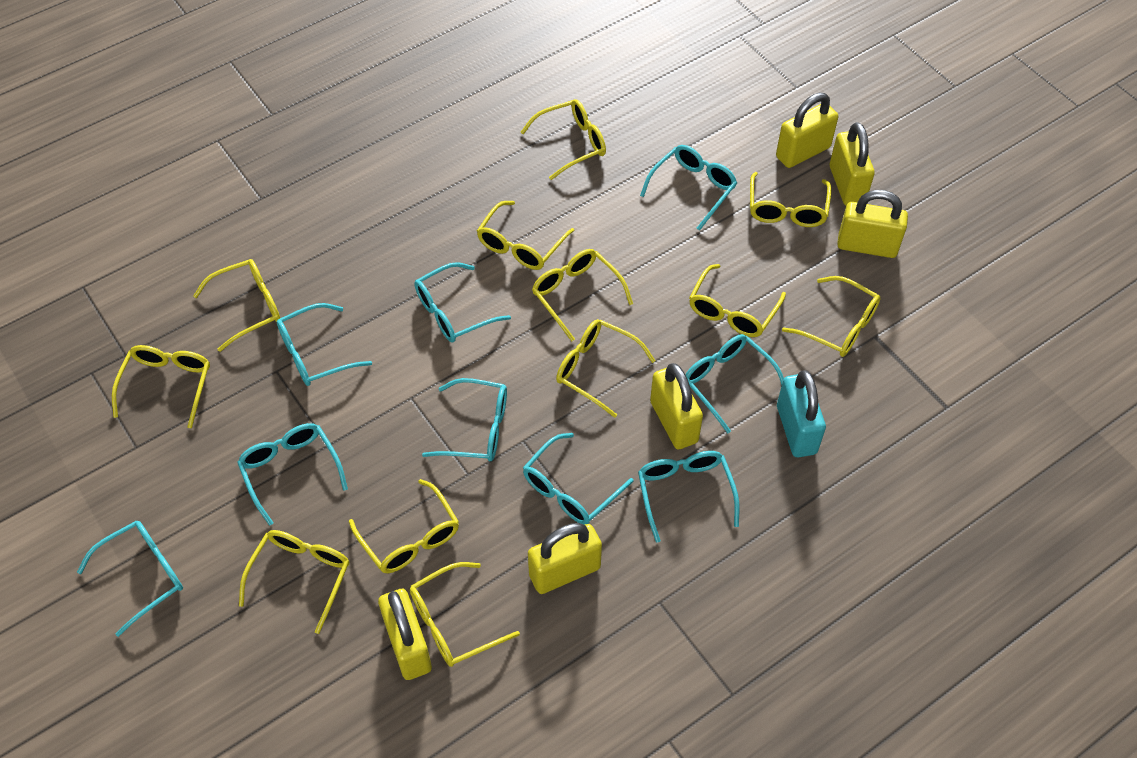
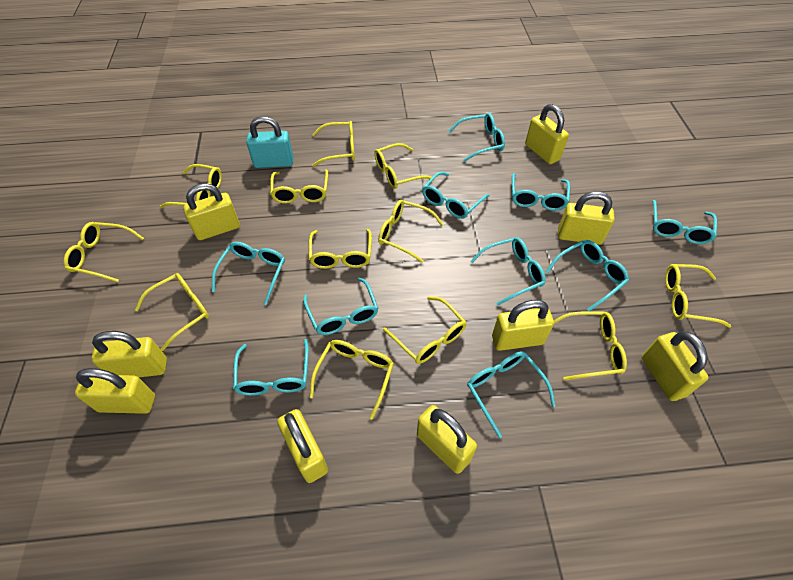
turquoise glasses: [77,521,183,637] [237,423,348,526] [277,303,372,386] [414,262,511,342] [422,378,507,461] [523,433,634,525] [638,451,740,543] [640,145,737,231] [685,334,784,433] = 9 -> [212,242,285,305] [233,339,309,396] [303,277,378,335] [422,172,490,219] [449,113,505,162] [467,351,555,438] [470,237,546,306] [512,173,570,211] [546,240,629,311] [652,200,717,244] = 10
yellow padlock: [378,589,432,680] [528,523,602,594] [650,363,703,449] [776,93,838,168] [830,122,875,206] [837,190,908,258] = 6 -> [75,368,155,414] [91,331,167,377] [183,183,240,240] [277,409,328,483] [417,405,477,474] [492,300,554,351] [525,104,569,164] [558,191,615,245] [642,331,709,401] = 9

